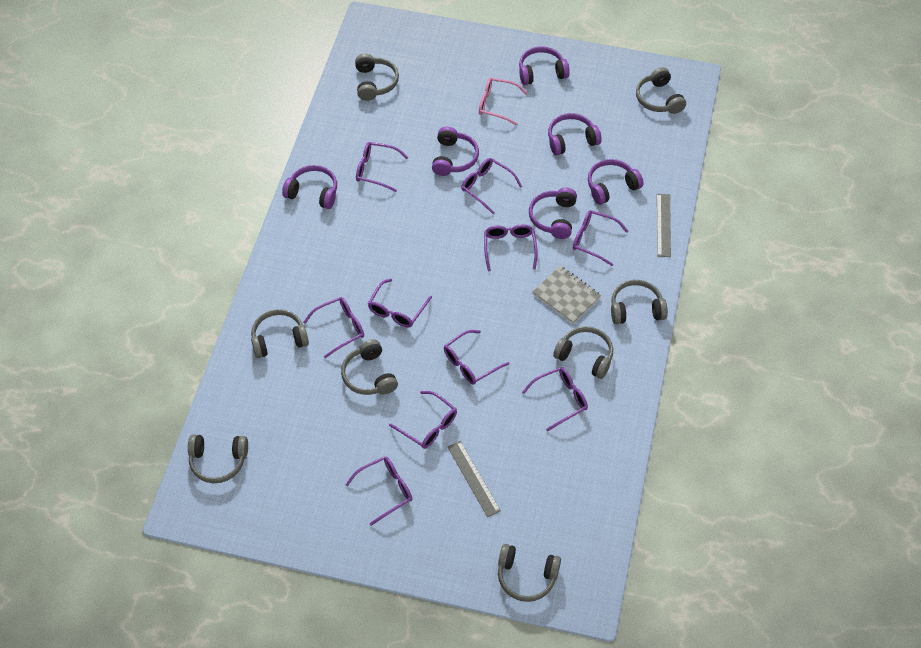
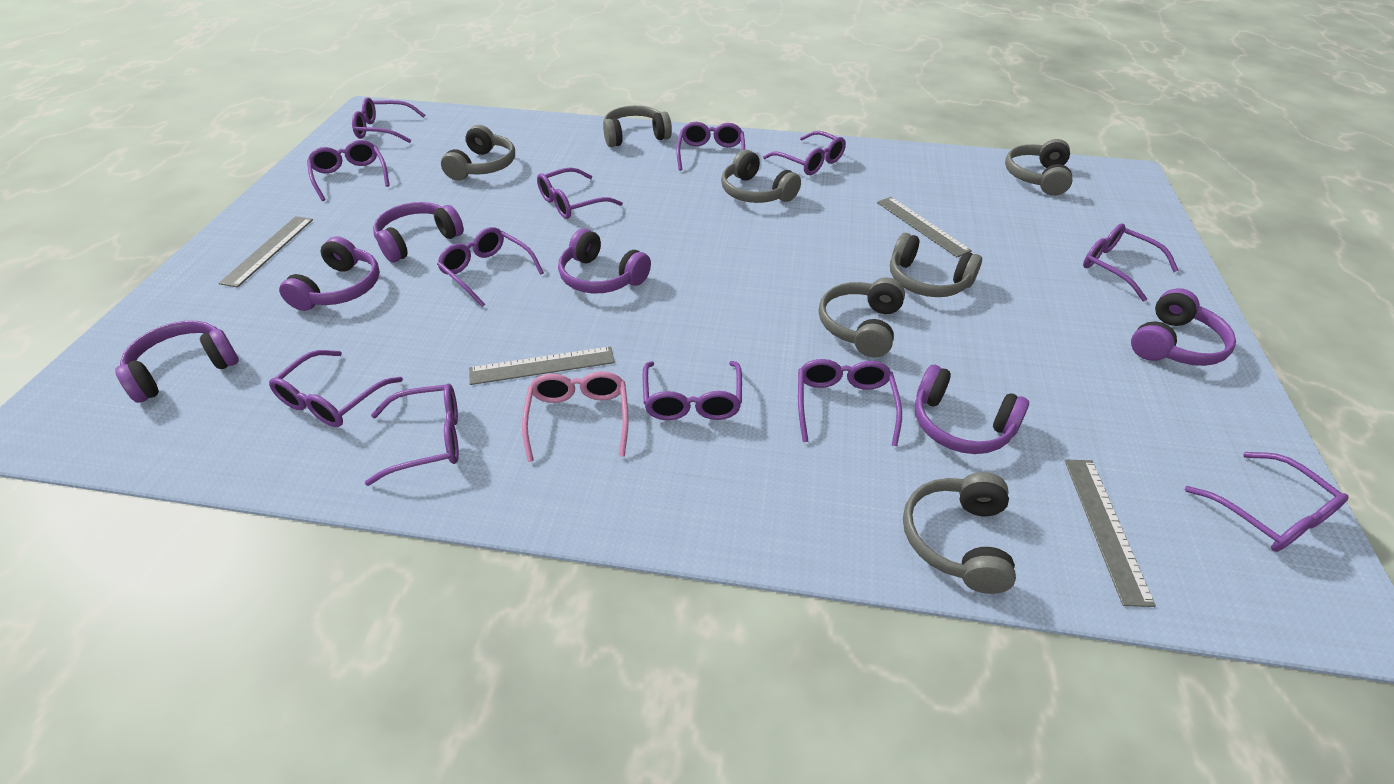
grey headphones: [188,434,248,483] [251,309,309,358] [341,339,398,395] [355,53,399,101] [498,544,561,602] [553,326,613,379] [611,280,668,324] [636,67,686,114] = 8 -> [441,125,515,180] [603,106,672,147] [721,150,801,203] [819,277,905,358] [890,233,982,297] [903,472,1016,594] [1005,139,1072,196] = 7
grey notebook: [533,266,601,324] = 1 -> none = 0
grey ruler: [447,441,501,517] [657,194,671,257] = 2 -> [219,216,313,288] [469,346,615,385] [877,197,972,257] [1064,459,1156,607] = 4
purple glasses: [303,297,364,358] [346,456,413,526] [356,142,409,192] [368,278,432,328] [389,391,457,449] [444,330,509,385] [461,158,522,214] [484,224,537,272] [522,367,588,432] [573,210,628,266] = 10 -> [269,350,403,427] [307,140,390,201] [352,97,425,143] [365,384,459,486] [437,227,544,307] [537,167,623,219] [643,361,742,420] [676,122,745,171] [763,131,846,175] [798,359,902,446] [1083,224,1179,301] [1185,452,1349,552] = 12

